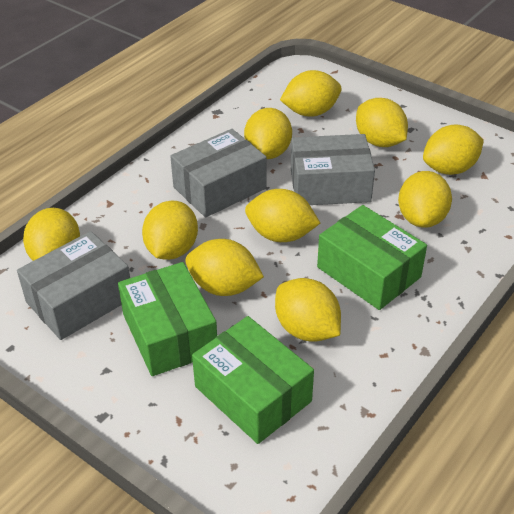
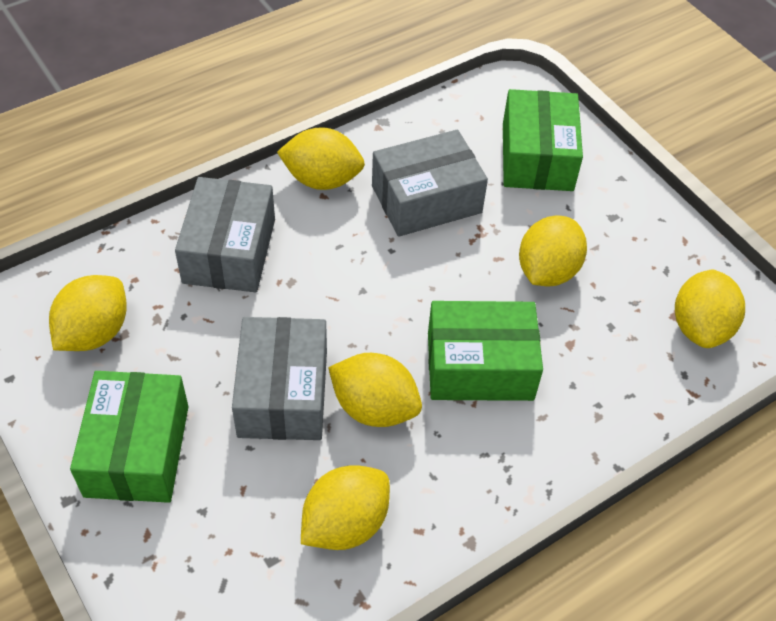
yellow lemon: [23,208,80,261] [142,201,198,260] [185,239,264,296] [244,108,292,159] [245,189,320,242] [275,278,341,342] [280,70,341,117] [356,98,408,147] [398,171,452,228] [423,125,484,175] = 10 -> [49,275,127,351] [277,127,365,190] [301,465,390,550] [328,353,422,427] [519,215,587,287] [675,269,745,348] = 6

